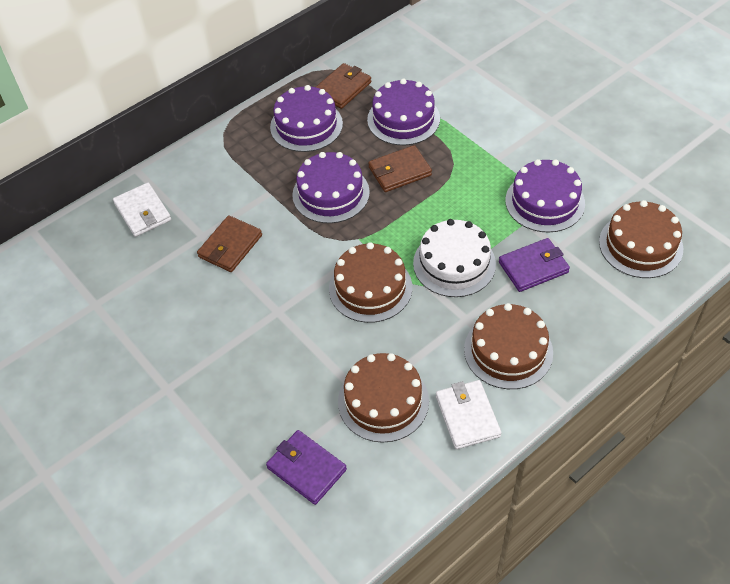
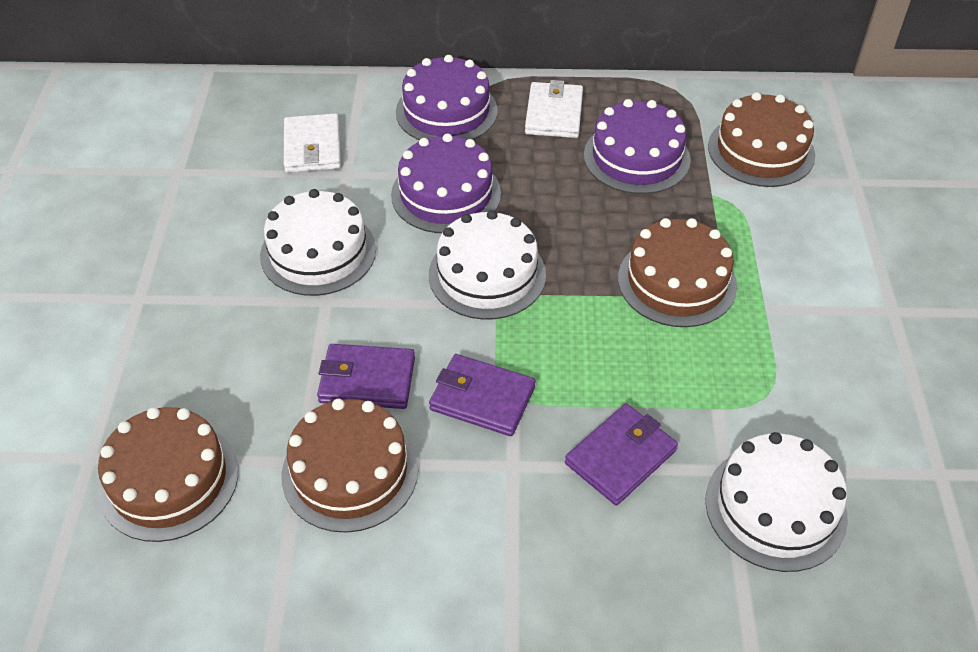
brown wallet: [197,215,262,272] [316,63,371,109] [368,145,432,192] = 3 -> none = 0
purple cake: [270,85,343,152] [292,152,370,223] [367,78,440,145] [505,159,585,232] = 4 -> [391,133,501,233] [396,55,498,140] [584,99,691,194] = 3
purple wallet: [266,430,347,505] [499,238,570,292] = 2 -> [317,344,415,409] [429,354,536,436] [565,404,678,505] = 3
white cake: [413,219,496,297] = 1 -> [260,189,376,296] [429,210,546,320] [705,432,848,572] = 3

